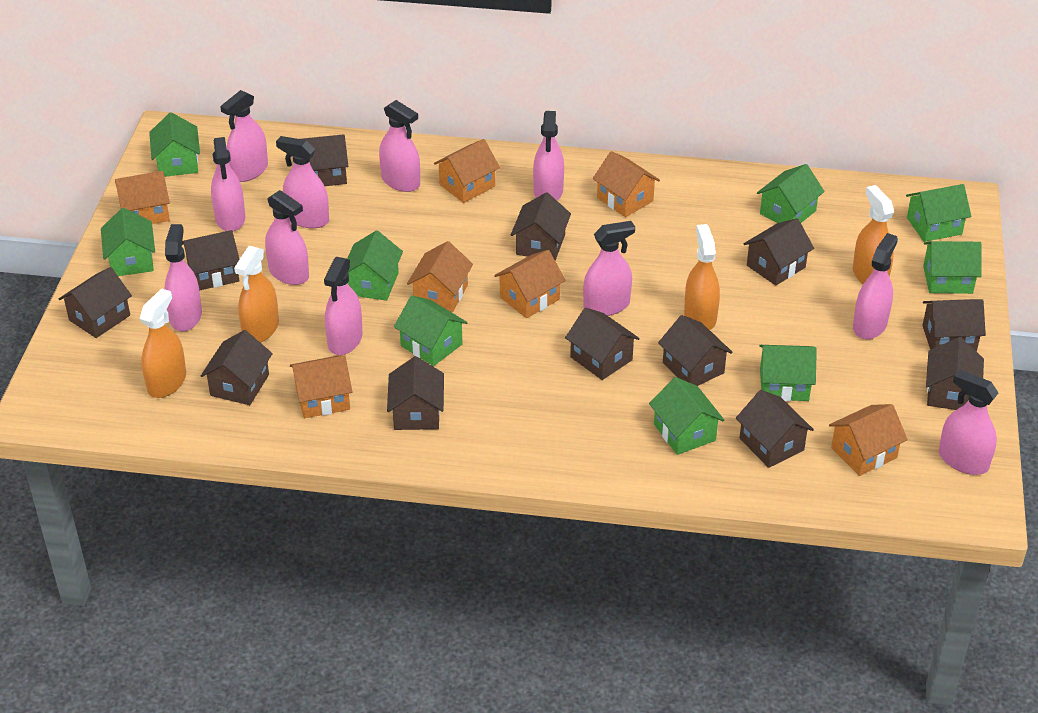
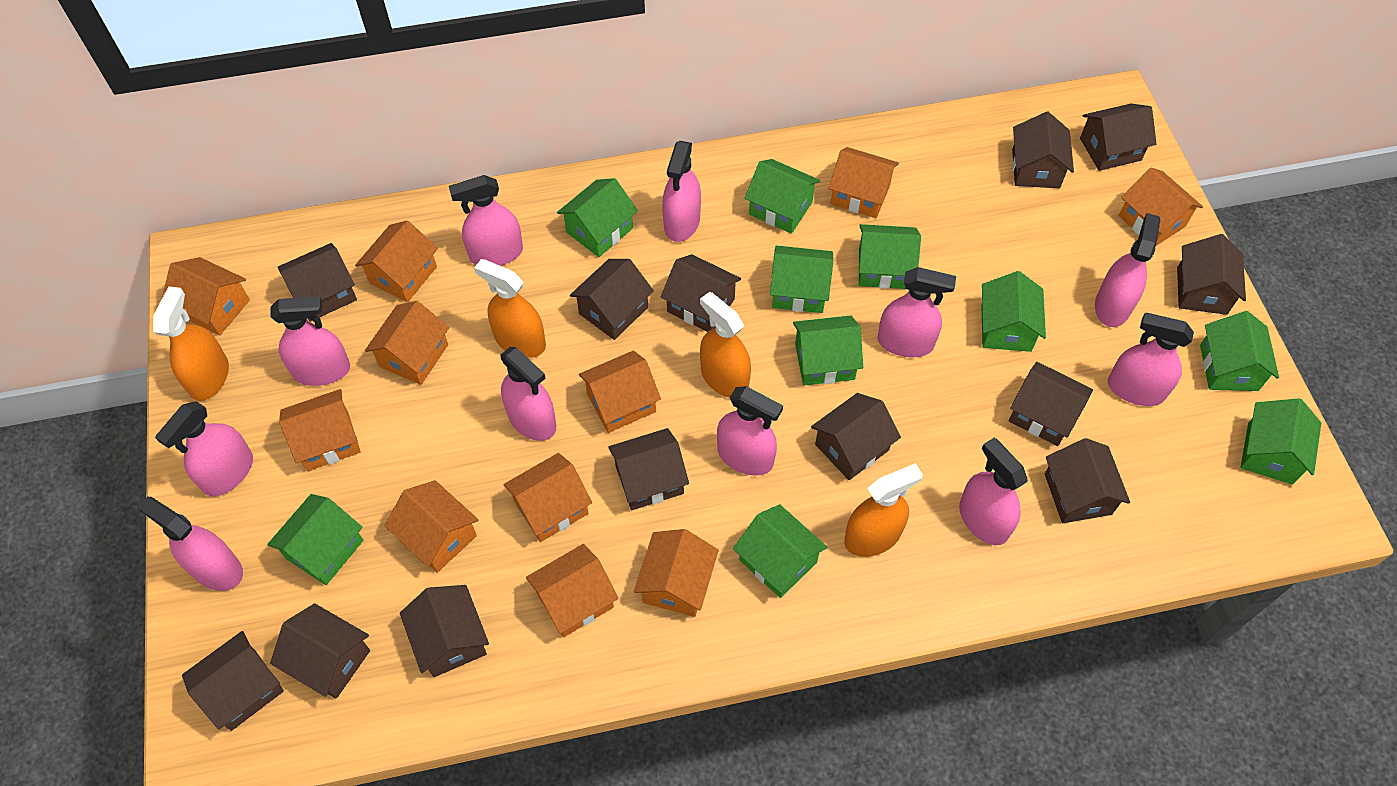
brown house: [59,267,132,338] [182,230,239,291] [201,330,273,405] [302,134,348,186] [387,356,444,430] [511,192,571,261] [565,308,640,380] [658,315,733,386] [736,390,814,468] [744,218,814,286] [922,299,986,352] [926,337,984,410] = 12 -> [182,631,284,731] [270,603,370,699] [278,243,357,322] [400,585,489,677] [570,259,654,340] [608,428,689,510] [661,254,741,332] [811,393,901,480] [1009,362,1093,446] [1012,112,1074,188] [1045,438,1130,523] [1080,104,1157,171] [1177,234,1246,315] = 13
green house: [101,208,155,276] [149,112,200,177] [347,230,403,301] [394,295,468,366] [649,377,725,455] [757,164,825,223] [759,345,817,401] [906,184,971,242] [923,241,982,294] = 9 -> [267,494,363,585] [557,178,638,257] [733,504,827,598] [745,159,820,234] [770,246,833,313] [793,316,863,385] [859,224,921,289] [982,271,1046,352] [1200,311,1279,391] [1240,398,1321,484] = 10
orange house: [115,171,170,224] [290,355,352,418] [407,241,473,312] [434,139,500,203] [494,250,566,318] [592,151,660,217] [829,404,908,476] = 7 -> [161,257,250,335] [279,389,361,471] [355,220,438,302] [365,301,450,385] [385,480,479,573] [503,453,592,542] [526,544,618,637] [579,351,661,433] [634,529,719,617] [829,147,899,218] [1119,167,1203,247] = 11

